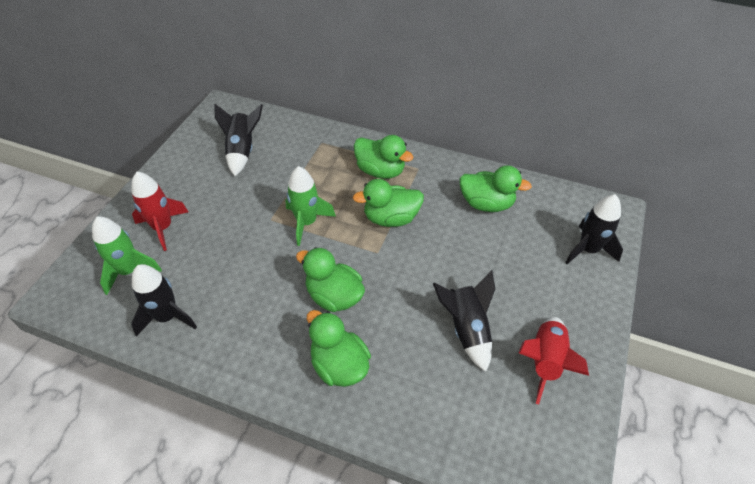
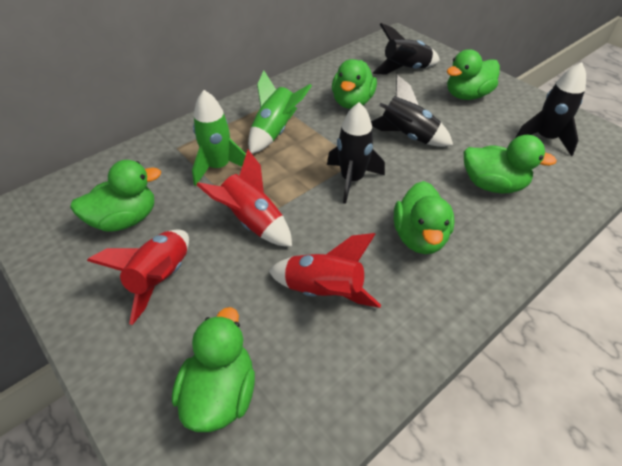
green duck: [296,247,365,312] [307,310,371,387] [353,179,424,227] [354,135,413,179] [460,166,532,212] = 5 -> [70,160,161,232] [172,307,255,432] [332,59,377,109] [394,181,455,254] [447,49,500,100] [464,135,557,193] = 6
red rocket: [131,172,188,251] [518,317,589,405] = 2 -> [87,229,189,325] [196,150,292,247] [269,233,381,308] = 3

